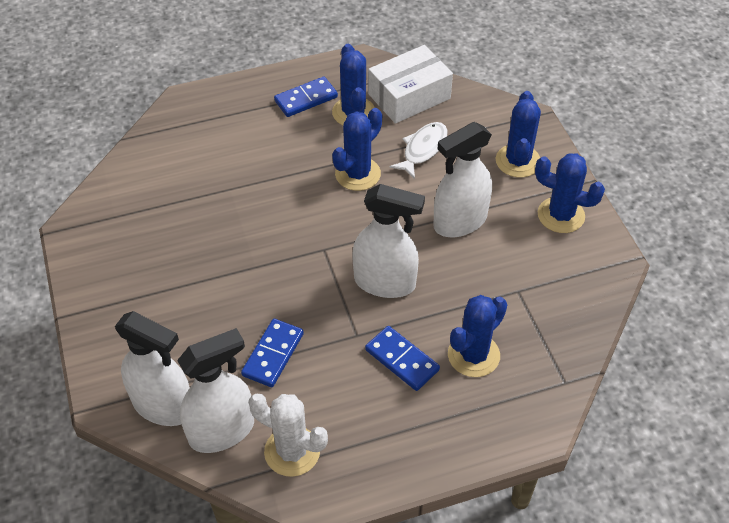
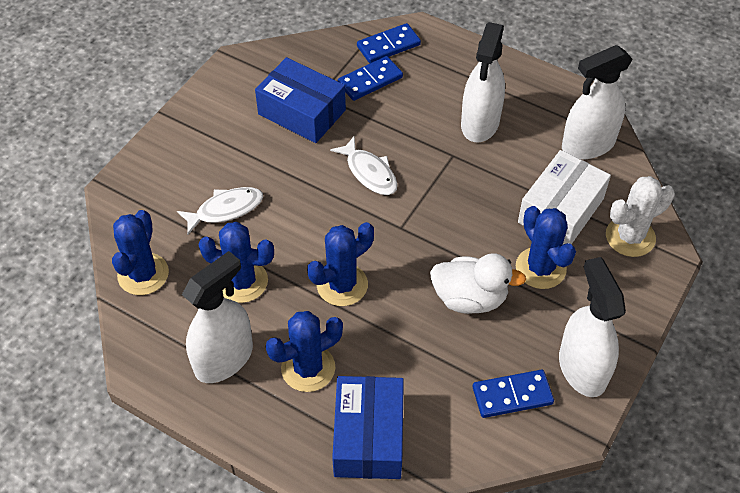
blue box: none = 0 -> [255,57,346,143] [332,376,404,479] = 2
white duck: none = 0 -> [430,253,526,314] = 1
white fish: [390,122,448,179] = 1 -> [177,187,263,235] [330,136,398,195] = 2

